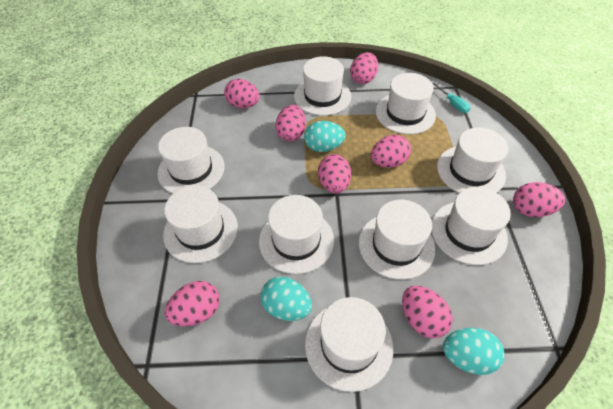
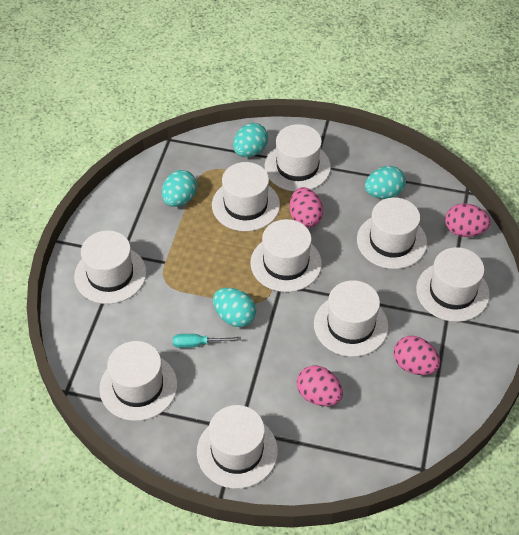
pink egg: [165,281,220,326] [224,79,260,108] [275,105,306,142] [318,154,351,194] [350,52,378,84] [371,135,411,168] [402,286,453,338] [513,182,565,217] = 8 -> [290,187,323,228] [296,365,343,406] [393,336,440,375] [445,203,491,237] = 4
turquoise egg: [260,277,312,321] [304,121,346,152] [443,328,504,375] = 3 -> [162,170,197,207] [213,288,256,327] [233,123,268,157] [365,166,406,199] = 4

